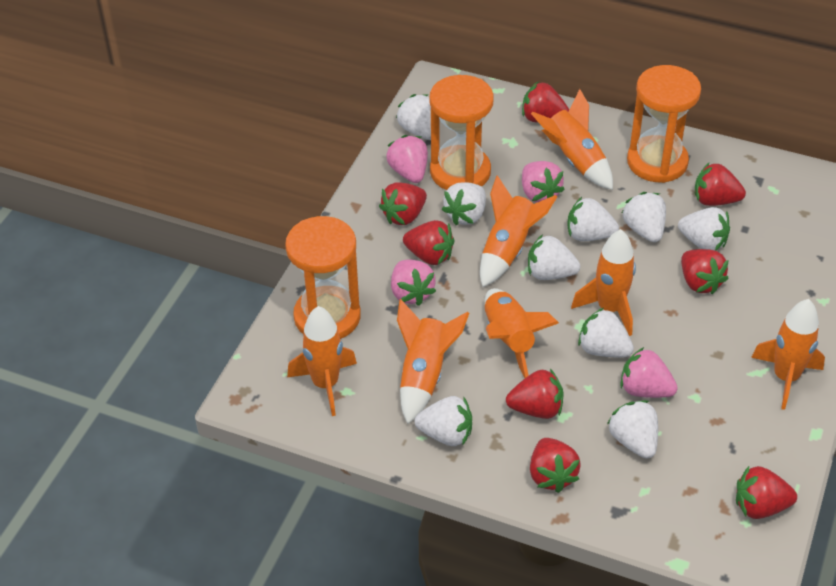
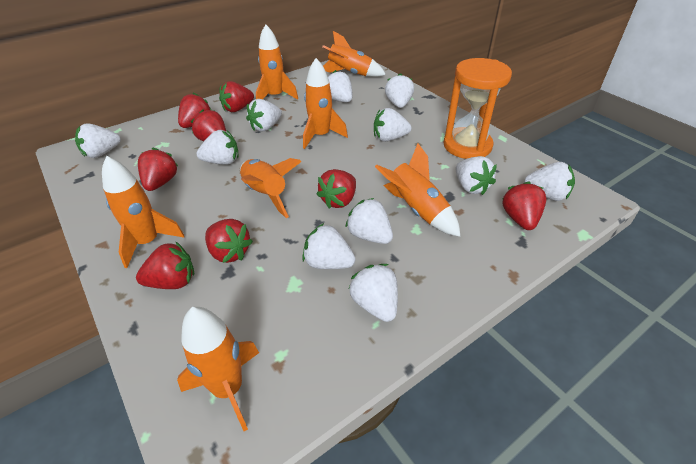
orange hourglass: [285,216,361,339] [430,75,494,190] [627,65,701,183] = 3 -> [443,58,512,159] = 1
pink strawberry: [386,135,428,183] [391,259,436,306] [522,161,565,202] [620,347,678,398] = 4 -> none = 0
white strawberry: [396,94,431,140] [415,396,472,446] [442,182,486,225] [528,234,580,280] [568,197,619,241] [578,308,634,358] [607,400,658,459] [622,192,666,242] [678,207,730,251] = 9 -> [75,123,121,158] [197,130,239,165] [246,99,282,132] [302,223,356,269] [328,70,352,102] [345,198,393,244] [349,264,398,322] [374,108,412,142] [385,73,414,108] [455,156,497,195] [524,162,575,201] = 11

